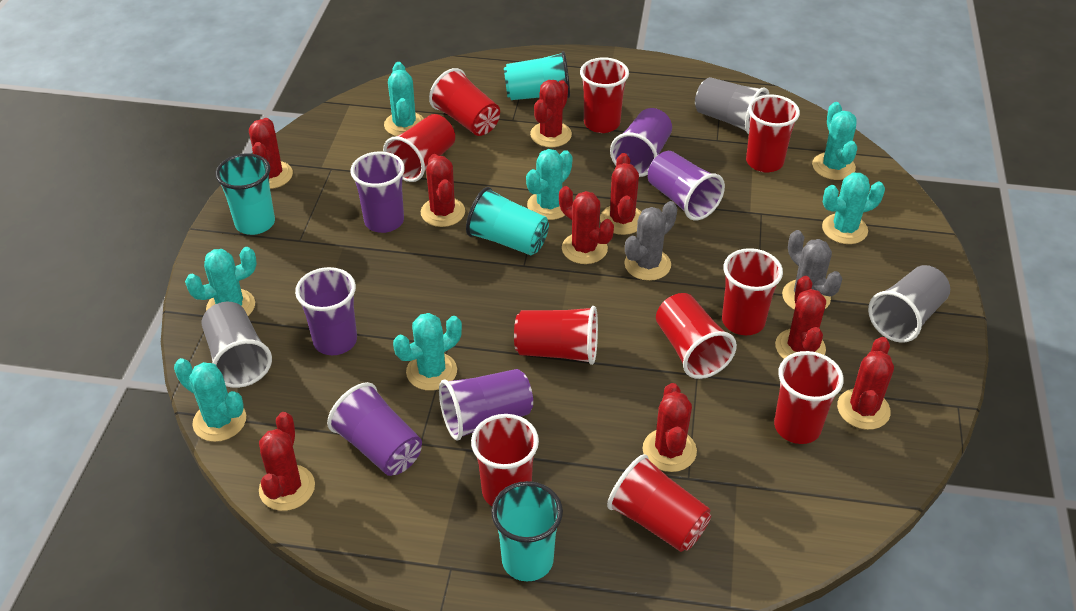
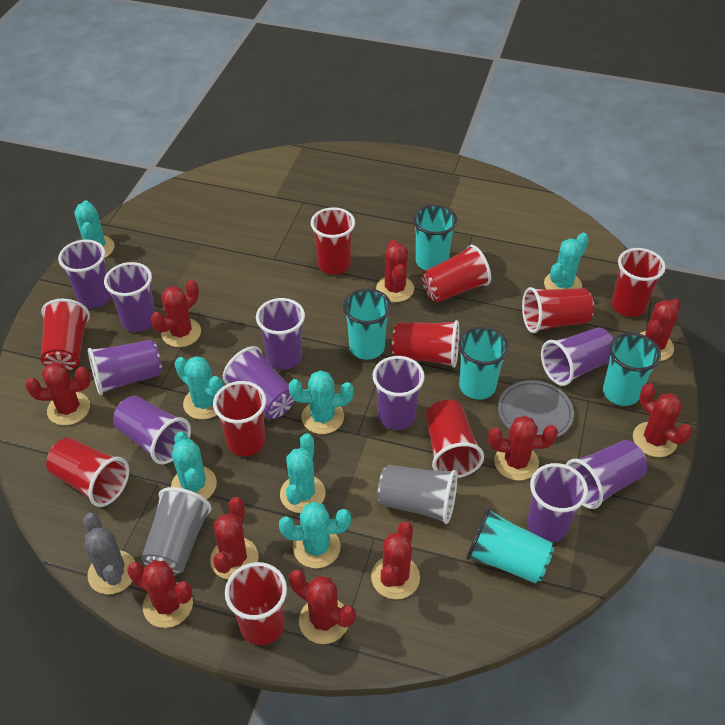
grey cactus: [624,201,677,281] [782,230,843,310] = 2 -> [83,513,136,594] = 1
grey cup: [202,302,272,388] [695,77,770,134] [868,265,950,343] = 3 -> [141,487,212,575] [377,465,457,524] = 2
grey plate: none = 0 -> [498,380,574,437] = 1
purple cup: [295,267,357,355] [327,382,422,476] [350,151,405,233] [439,369,533,441] [610,108,672,177] [648,151,725,221] = 6 -> [58,240,111,308] [88,340,162,395] [104,262,155,332] [113,396,191,465] [223,346,295,419] [256,298,305,370] [373,356,425,430] [527,463,588,542] [541,327,613,386] [566,440,647,509] = 10
red cactus: [249,118,293,189] [259,412,315,511] [421,154,465,227] [530,80,572,147] [559,186,614,264] [600,153,641,235] [643,383,697,472] [775,276,826,359] [837,337,894,430] = 9 -> [25,362,91,425] [127,560,193,628] [151,280,201,347] [210,497,259,580] [289,569,356,644] [371,522,420,599] [376,239,414,302] [488,416,558,481] [633,383,693,457] [639,299,681,361] = 10
turquoise cup: [215,153,275,235] [466,187,549,255] [491,481,563,581] [504,51,570,100] = 4 -> [343,288,392,360] [413,205,458,270] [458,326,509,400] [466,508,554,584] [603,333,661,406] = 5

